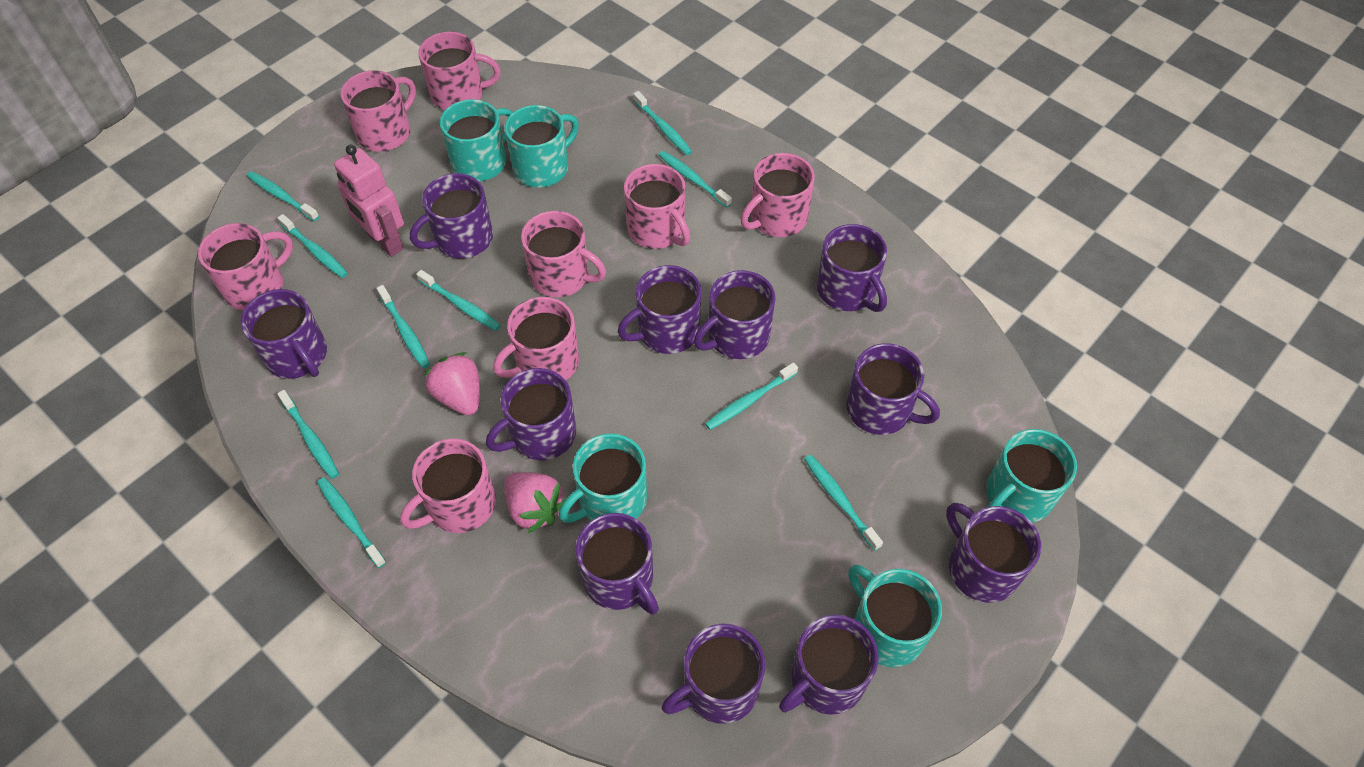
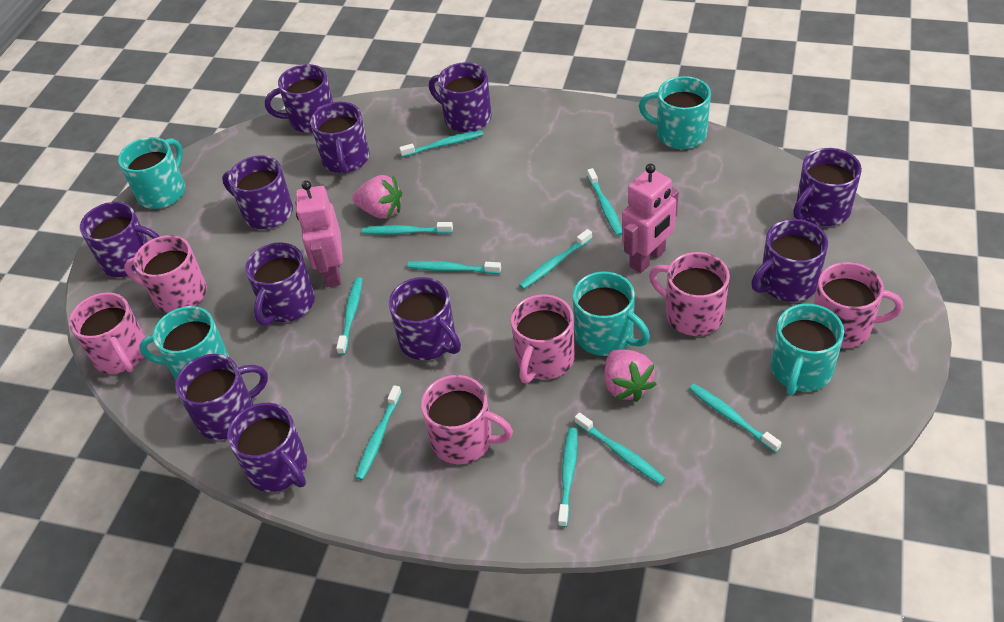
pink mug: [198,223,293,310] [340,70,416,152] [400,438,496,533] [418,32,501,110] [493,297,579,380] [521,211,606,297] [624,164,690,249] [741,153,815,237] = 8 -> [69,292,148,374] [124,235,207,313] [421,375,513,464] [511,294,575,383] [649,252,730,336] [814,262,903,348] = 6
pink robot: [334,145,404,257] = 1 -> [296,180,343,287] [622,163,679,273] = 2

